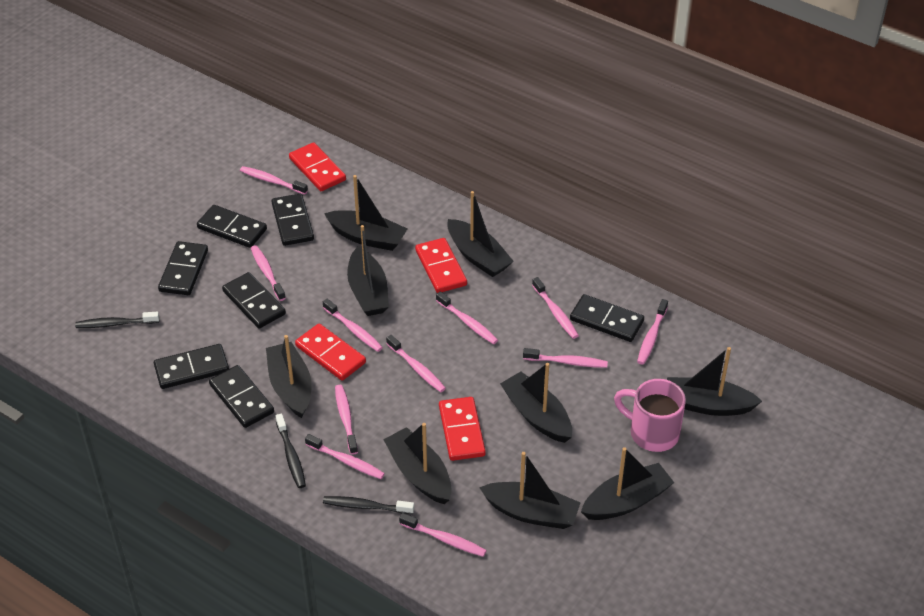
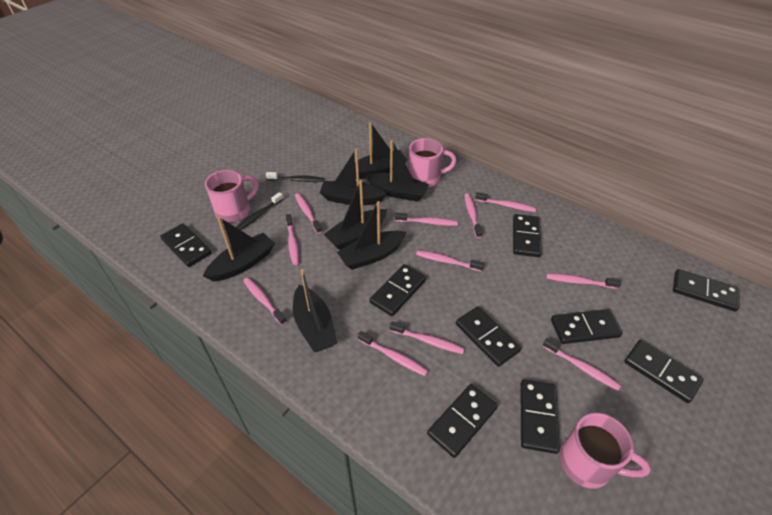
black boat: [266,335,311,418] [324,175,408,251] [347,225,389,316] [383,423,452,504] [447,191,514,277] [479,452,581,529] [500,363,572,443] [581,447,674,520] [667,347,762,416] = 9 -> [203,217,275,281] [293,269,337,352] [320,149,387,205] [324,180,387,250] [337,201,406,270] [355,122,407,179] [365,140,429,201] = 7
black domino: [154,344,229,389] [158,241,208,295] [197,205,267,248] [209,365,274,428] [222,272,286,328] [271,194,314,246] [570,294,644,342] = 7 -> [160,224,212,267] [369,264,426,316] [427,384,498,458] [456,306,521,367] [513,214,542,257] [520,379,560,454] [551,309,622,344] [624,340,704,403] [673,269,739,312] = 9
black toothbrush: [75,312,159,328] [275,414,306,488] [323,496,414,514] = 3 -> [236,192,283,230] [266,172,324,182] = 2
pink mug: [614,379,686,452] = 1 -> [205,170,259,223] [409,138,457,187] [560,413,651,489] = 3
red domino: [289,142,346,191] [295,323,366,381] [415,238,467,293] [439,397,486,461] = 4 -> none = 0

